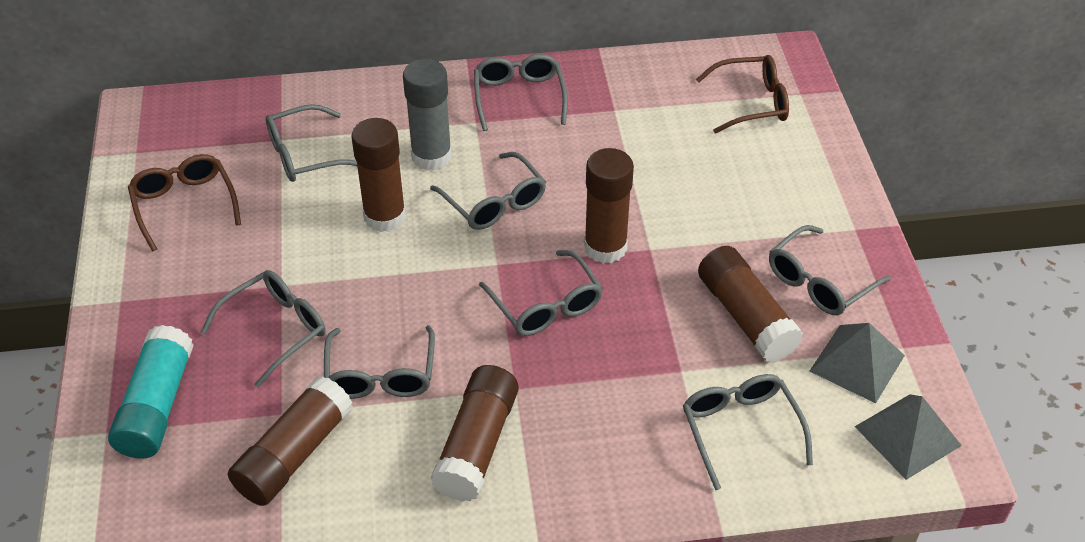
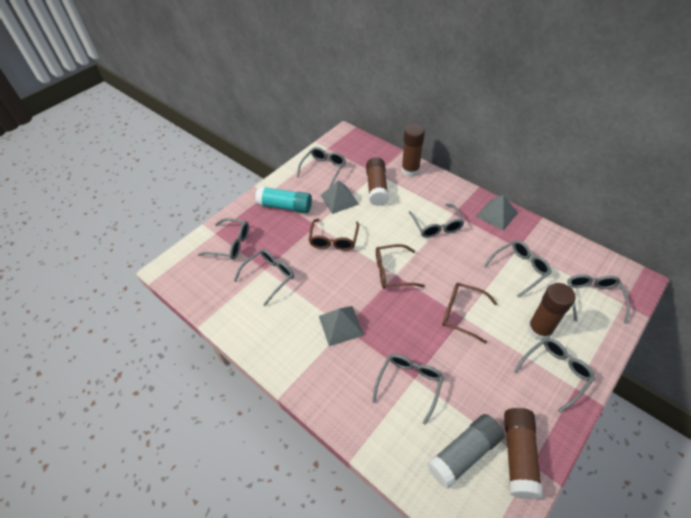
brown glasses: [128,154,241,252] [696,55,789,134] = 2 -> [309,219,359,251] [376,244,425,289] [442,283,497,344] = 3
brown glue stick: [228,376,353,506] [352,118,406,232] [430,365,519,501] [584,148,634,264] [698,246,803,363] = 5 -> [366,157,389,206] [401,124,425,177] [504,408,543,499] [527,283,575,340] = 4
grey pyramid: [810,323,905,403] [855,394,962,480] = 2 -> [319,306,364,346] [321,180,359,214] [476,195,518,231] = 3

